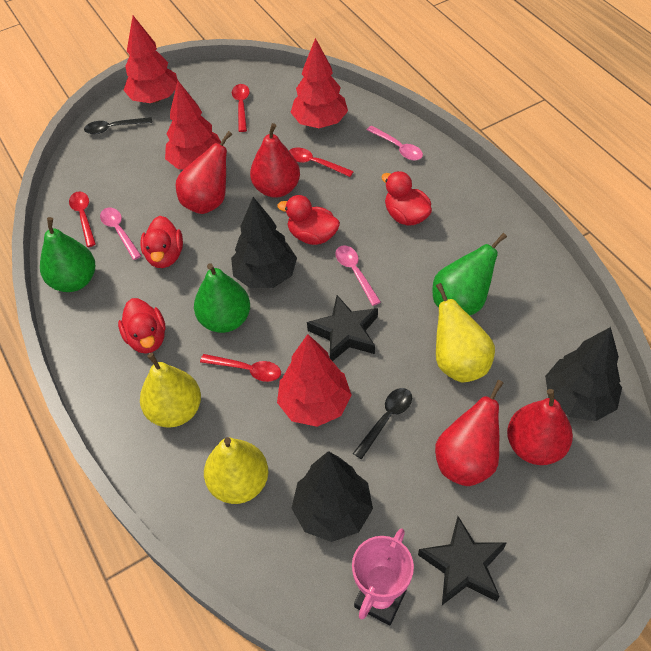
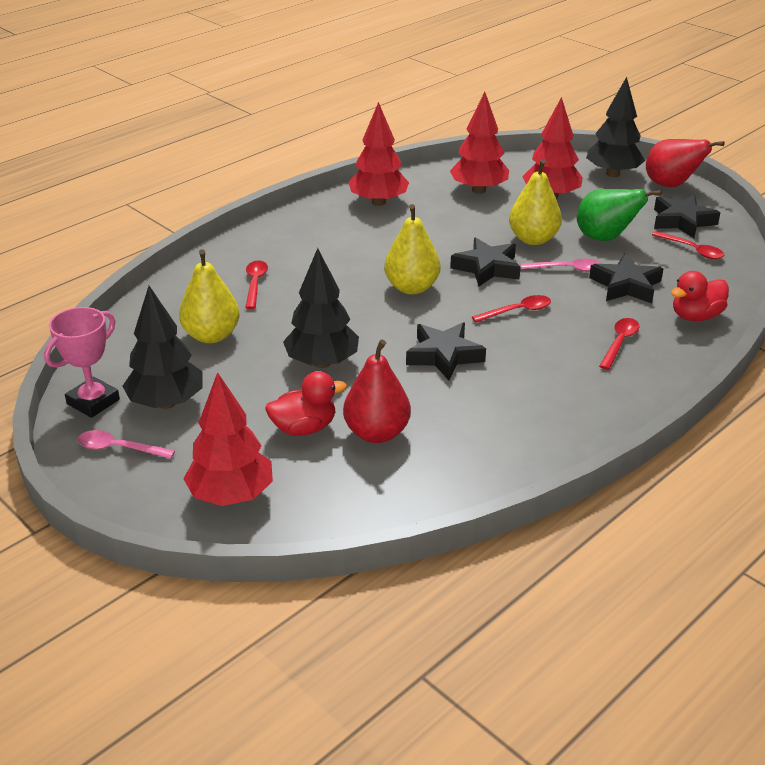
black spoon: [84,117,152,134] [353,388,412,459] = 2 -> none = 0
black star: [307,295,378,361] [418,516,507,605] = 2 -> [406,322,486,380] [450,238,521,287] [589,253,664,303] [654,195,720,238] = 4
green pear: [40,217,95,292] [194,263,250,333] [432,233,507,315] = 3 -> [577,189,662,241] = 1
pink spoon: [100,208,141,260] [335,245,381,306] [367,126,423,161] = 3 -> [77,430,175,459] [521,259,601,272] = 2
red duck: [118,298,166,354] [140,216,183,268] [277,195,340,245] [381,171,432,226] = 4 -> [265,371,347,436] [671,271,729,321] = 2
red pear: [176,131,232,214] [250,123,300,198] [435,380,504,486] [507,389,573,465] = 4 -> [343,339,411,443] [646,139,725,187] = 2

